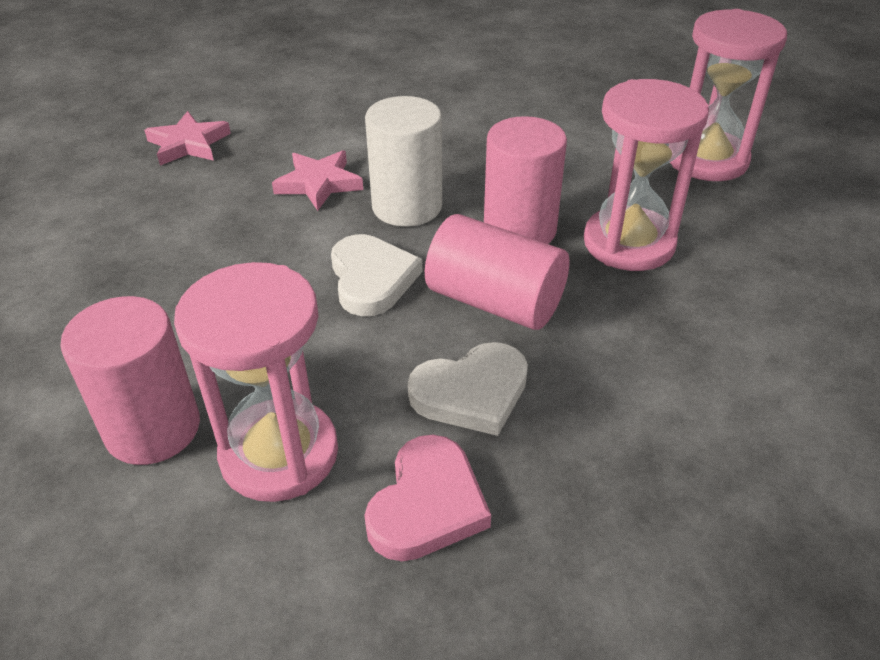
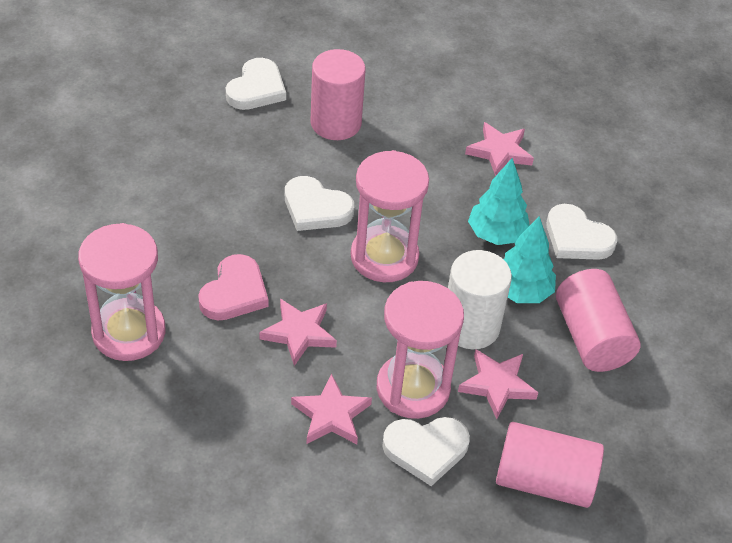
pink star: [144,111,231,166] [272,150,363,211] = 2 -> [259,299,337,366] [291,374,372,444] [458,349,538,419] [465,122,534,176] = 4
turquoise tree: none = 0 -> [468,158,530,245] [504,216,556,303] = 2
white heart: [331,234,422,316] [408,342,528,436] = 2 -> [226,58,286,110] [285,176,354,231] [382,417,470,486] [547,204,617,260] = 4

